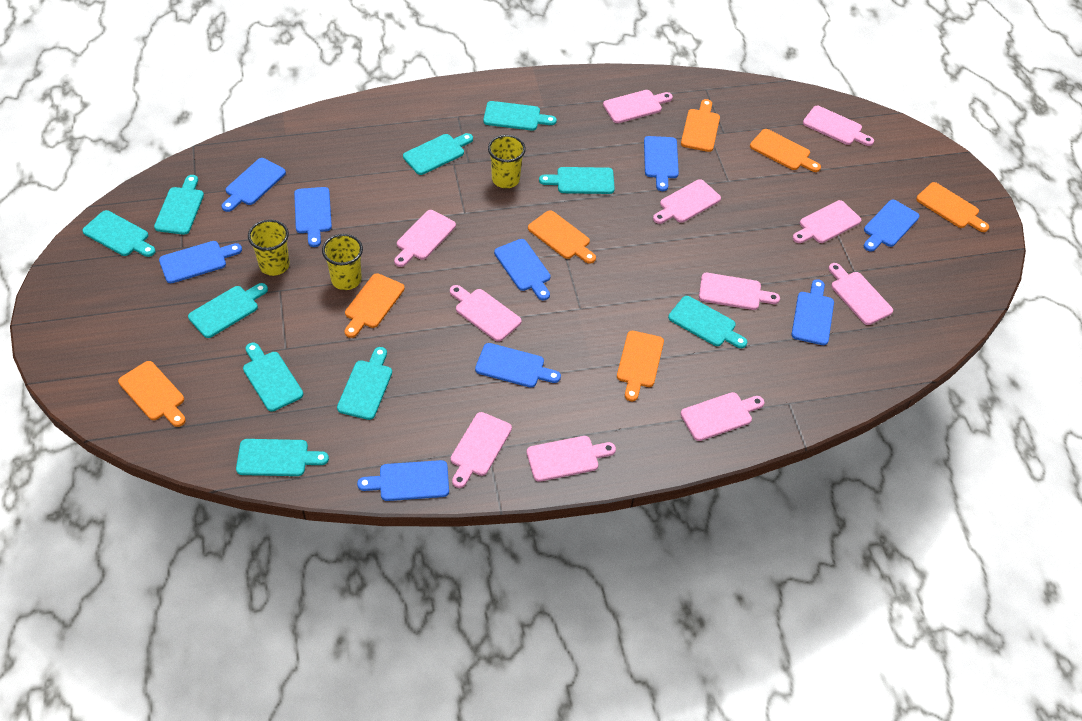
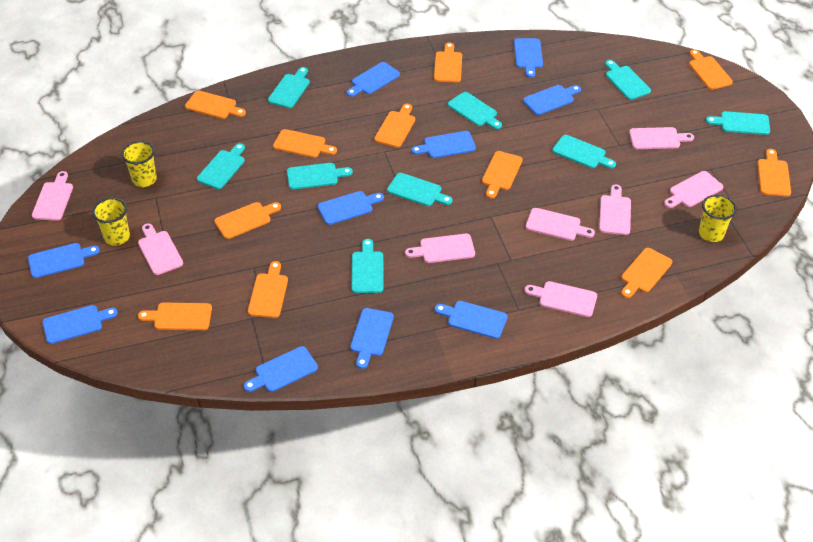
blue cutting board: [159,241,242,283] [222,158,286,212] [294,187,332,247] [357,460,449,501] [475,343,561,388] [494,239,551,300] [644,136,679,191] [791,279,834,345] [864,200,920,252] = 9 -> [28,243,100,278] [42,305,118,344] [244,346,318,392] [318,191,384,225] [347,62,400,97] [350,308,394,369] [411,131,476,158] [435,301,508,339] [514,38,543,78] [523,85,581,115] = 10
orange cutting board: [118,361,186,427] [345,273,404,338] [528,210,596,264] [617,331,664,401] [681,99,720,152] [750,129,821,172] [916,182,989,232] = 7 -> [138,303,212,330] [185,91,246,119] [214,202,281,239] [248,261,288,318] [273,129,337,158] [374,104,415,148] [434,43,462,83] [482,151,523,198] [621,248,672,298] [689,49,733,90] [757,149,791,197] = 11
pink cutting board: [394,210,456,267] [450,285,522,342] [451,412,512,488] [527,436,616,482] [603,90,673,123] [653,179,721,224] [681,392,764,441] [699,273,780,310] [793,200,861,243] [803,106,874,146] [828,263,893,325] = 11 -> [32,171,73,221] [138,224,183,275] [405,234,475,263] [525,281,597,317] [526,208,595,241] [599,185,631,235] [629,127,694,149] [664,171,723,208] = 8
turquoise cutting board: [82,210,156,257] [154,175,204,235] [188,283,268,338] [236,439,329,476] [243,342,303,412] [337,347,392,420] [403,133,473,175] [483,101,557,131] [539,167,615,194] [668,296,747,348] = 10 -> [197,143,245,189] [268,67,310,108] [287,163,353,189] [351,239,384,293] [387,173,453,206] [448,92,502,129] [552,135,616,169] [605,60,651,100] [706,111,770,135] = 9

